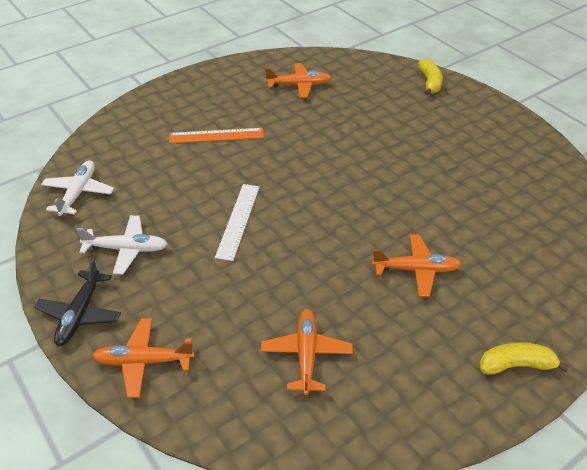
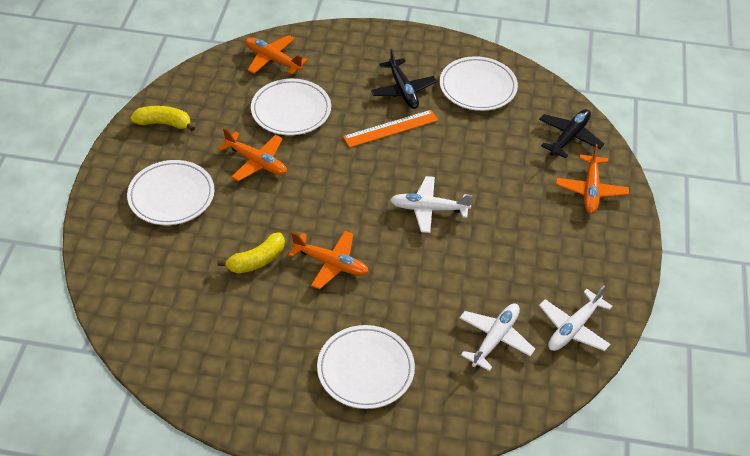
black plane: [34,259,121,346] = 1 -> [371,49,437,109] [539,109,604,159] = 2
white plane: [41,161,114,216] [76,215,167,274] = 2 -> [390,176,473,233] [460,303,535,371] [539,285,613,351] = 3
white plate: none = 0 -> [127,160,215,225] [251,79,331,135] [317,325,415,409] [440,56,518,111] = 4
white ruler: [215,184,260,261] = 1 -> none = 0

